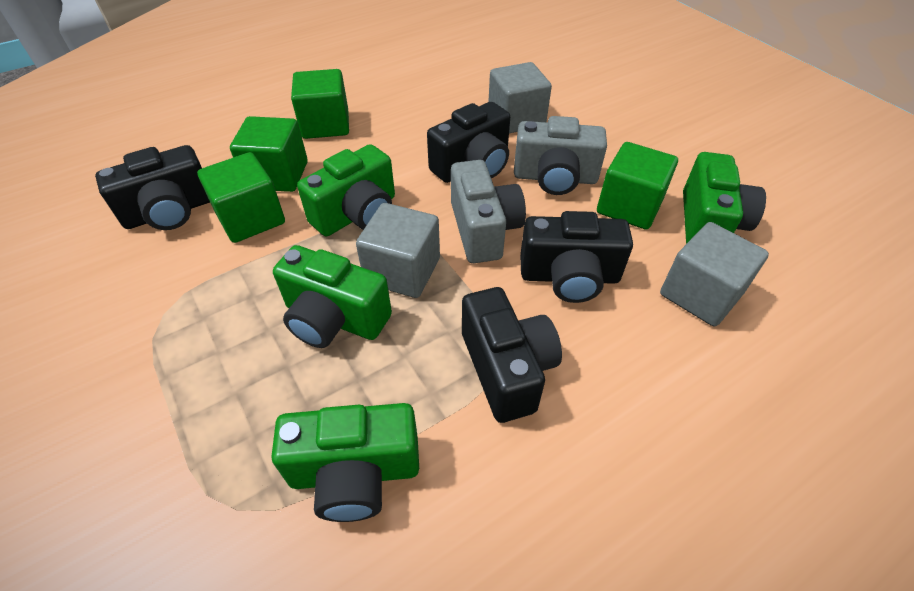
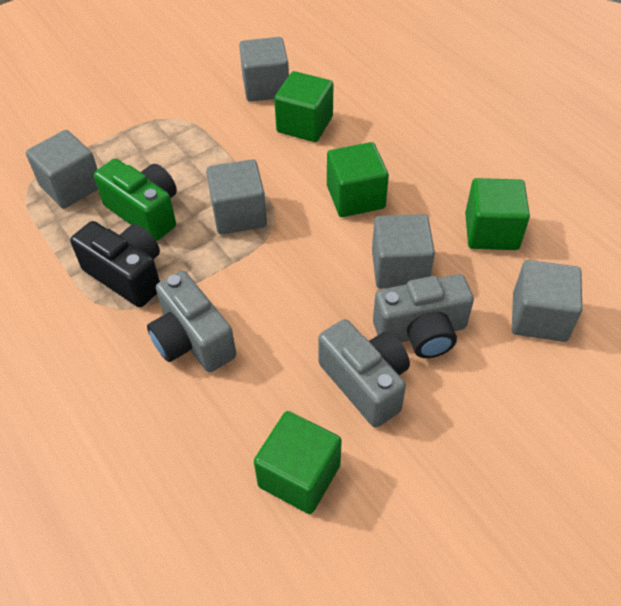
black camera: [95,145,210,230] [427,102,510,183] [462,287,562,423] [520,211,633,303] = 4 -> [70,221,160,307] = 1
green camera: [271,403,419,522] [273,245,392,348] [297,144,395,237] [683,152,766,244] = 4 -> [94,159,177,241] = 1
grey camera: [451,160,526,263] [514,116,607,195] = 2 -> [147,271,236,372] [318,319,410,428] [373,274,474,358] = 3
grey cube: [356,203,440,298] [488,62,552,133] [660,222,769,326] = 3 -> [26,130,98,209] [206,159,267,234] [239,37,289,102] [372,214,435,289] [512,260,582,342] = 5

